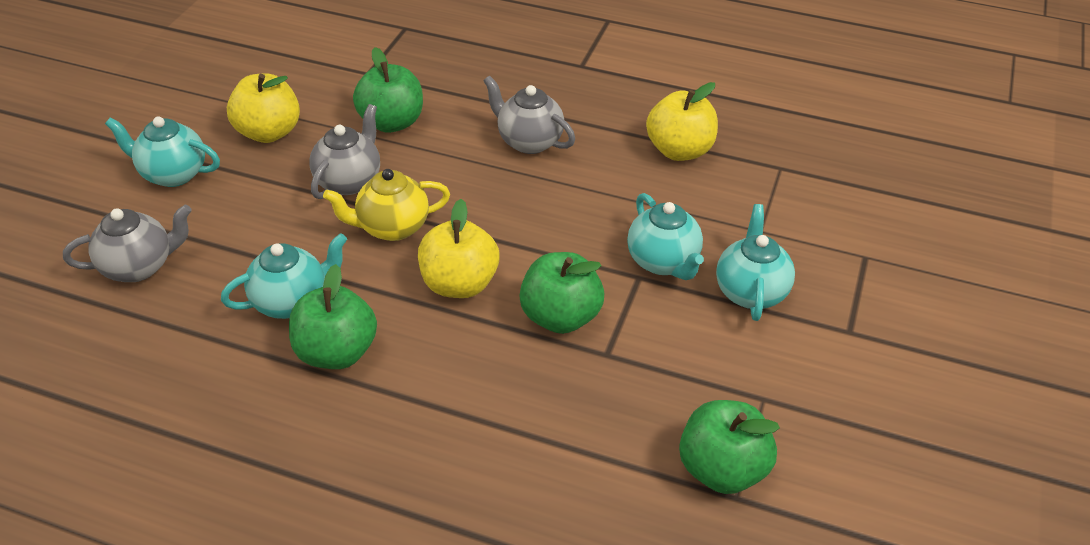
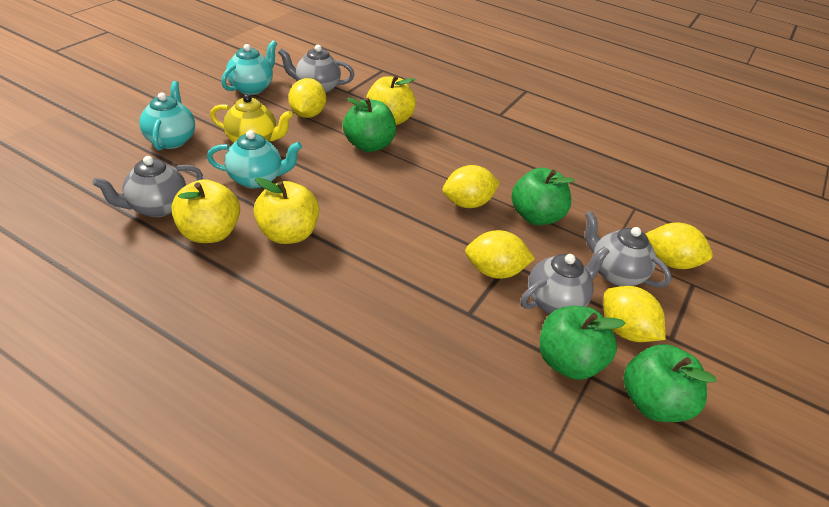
grey teapot: [63,204,192,282] [309,104,380,199] [483,75,575,154] = 3 -> [92,156,203,217] [278,45,355,93] [520,246,610,314] [585,211,672,288] = 4
turquoise teapot: [105,116,220,187] [221,233,347,319] [627,193,704,280] [716,204,795,321] = 4 -> [139,81,195,151] [207,130,302,188] [221,40,277,95] = 3
yellow lemon: none = 0 -> [289,78,326,118] [443,165,500,208] [465,230,535,279] [603,286,666,342] [645,223,713,269] = 5

